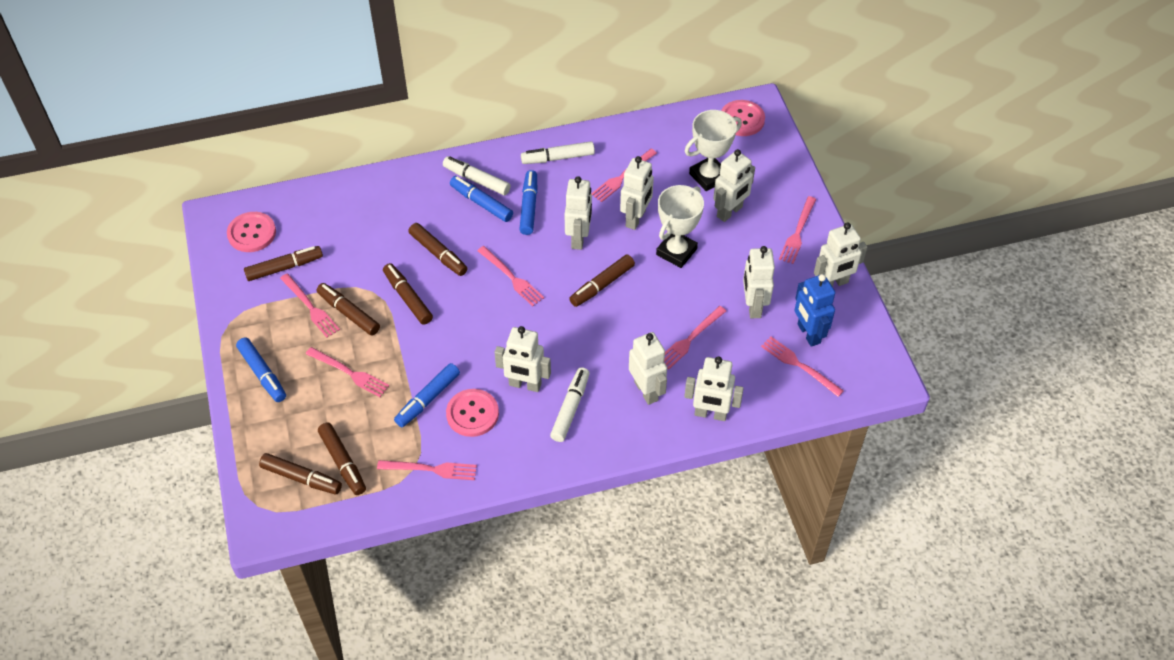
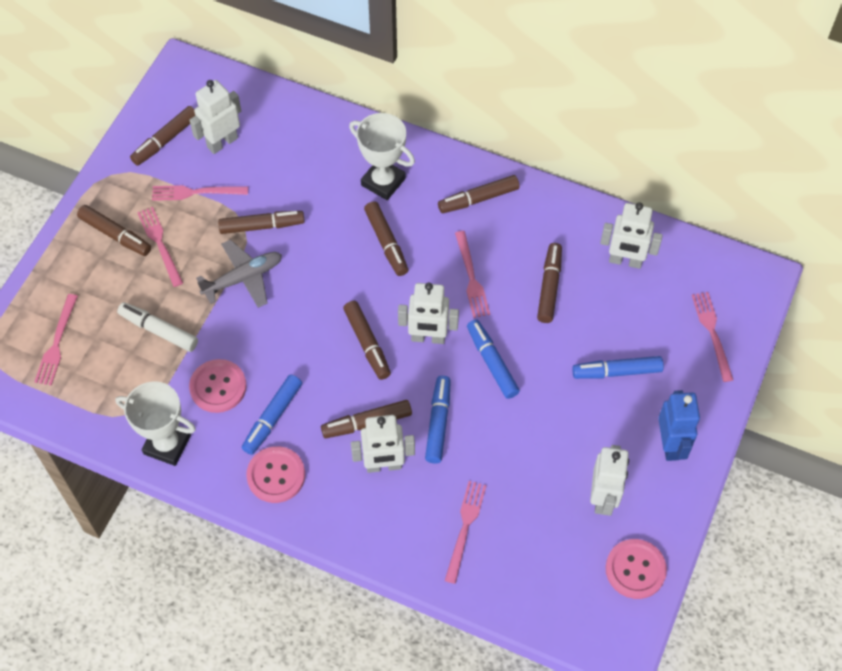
brown marker: [244,246,323,281] [259,453,342,494] [316,283,380,335] [318,422,366,495] [383,263,433,325] [409,223,468,276] [569,254,635,307] = 7 -> [77,205,151,256] [130,106,195,166] [218,211,305,234] [321,400,412,438] [343,301,391,380] [364,201,408,276] [438,175,519,213] [537,243,562,323] = 8
grey plane: none = 0 -> [196,239,282,308] = 1
pink fork: [280,273,340,338] [306,347,389,397] [377,460,477,480] [477,246,544,306] [591,149,657,202] [664,306,726,369] [761,337,844,397] [779,196,816,264] = 8 -> [34,294,78,386] [137,207,183,287] [152,185,248,201] [445,481,486,584] [455,231,490,318] [692,292,733,382] = 6
white marker: [443,156,511,195] [521,141,595,164] [550,367,590,442] = 3 -> [117,302,198,352] = 1
white robot: [495,326,551,392] [565,176,592,250] [620,156,654,230] [629,332,667,405] [684,356,744,421] [713,149,755,222] [743,246,775,318] [814,222,867,287] = 8 -> [189,80,241,154] [351,415,415,473] [398,282,459,344] [590,445,629,516] [600,202,663,269] = 5

